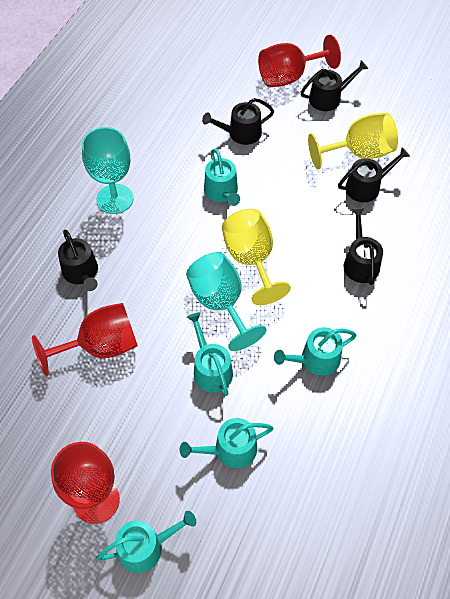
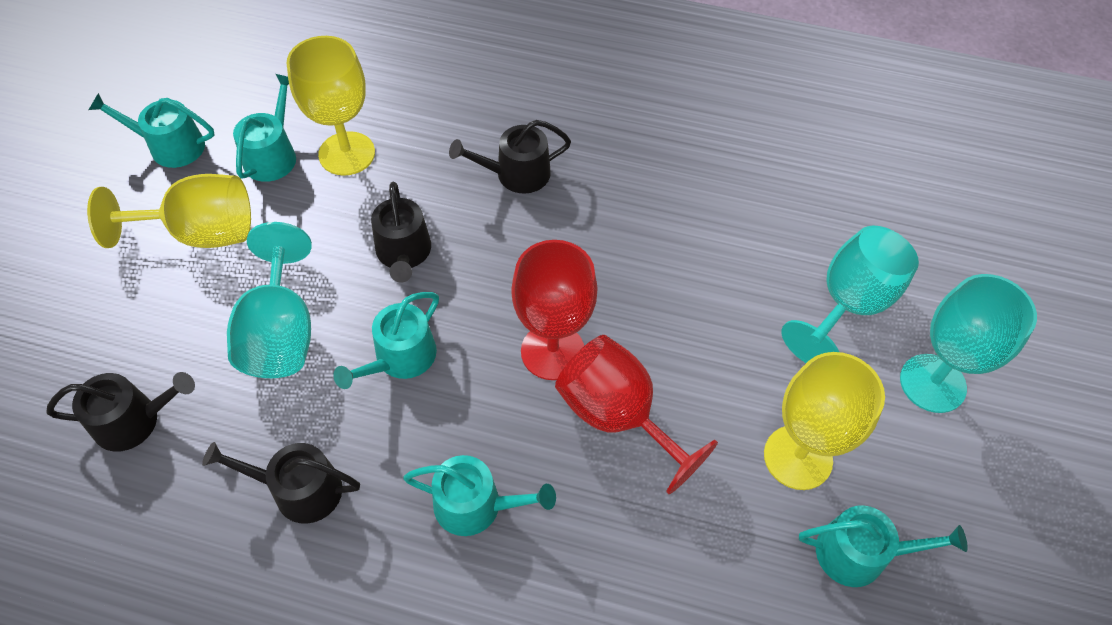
black watering can: [58,230,98,291] [202,98,274,145] [300,60,368,111] [338,147,410,202] [343,208,383,285] = 5 -> [46,372,195,452] [202,442,360,524] [371,181,431,283] [449,120,571,193] = 4
red goblet: [32,303,138,376] [51,442,120,524] [258,35,341,87] = 3 -> [511,240,598,380] [555,335,718,494] = 2
turquoise goblet: [82,127,133,214] [186,252,267,351] = 2 -> [227,222,312,378] [781,226,919,363] [900,274,1037,413] = 3
yellow goblet: [222,209,291,305] [308,113,398,169] = 2 -> [87,174,251,248] [287,36,375,176] [764,352,885,490] = 3

